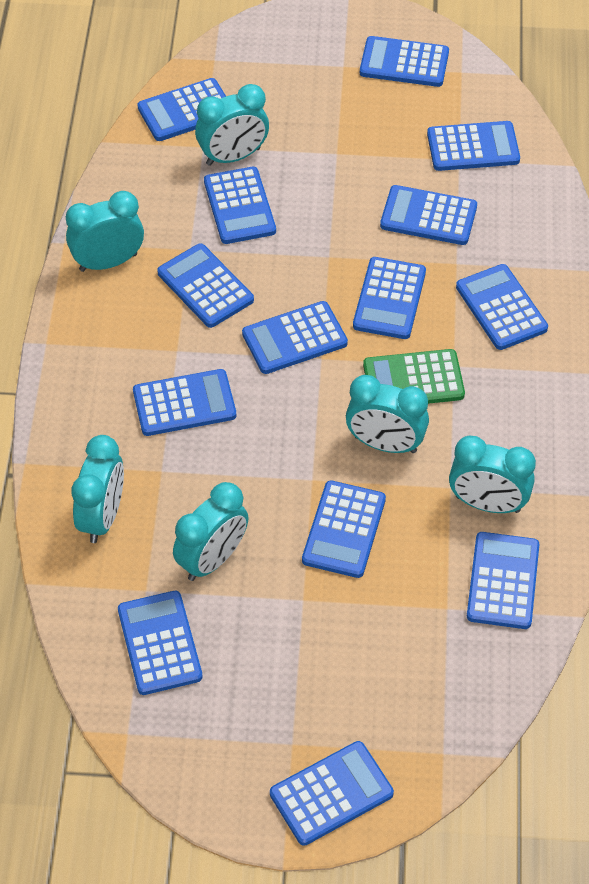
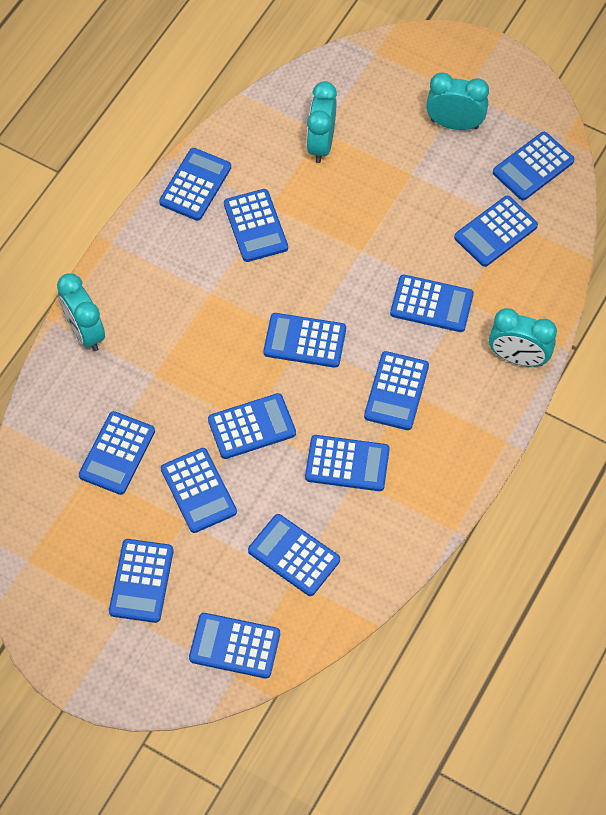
green calculator: [363,349,465,404] = 1 -> none = 0
turquoise clock: [66,191,144,272] [71,435,124,543] [173,482,249,581] [195,84,269,166] [346,375,429,453] [449,436,536,513] = 6 -> [57,273,105,351] [307,81,337,163] [426,73,489,130] [489,308,557,367] = 4

